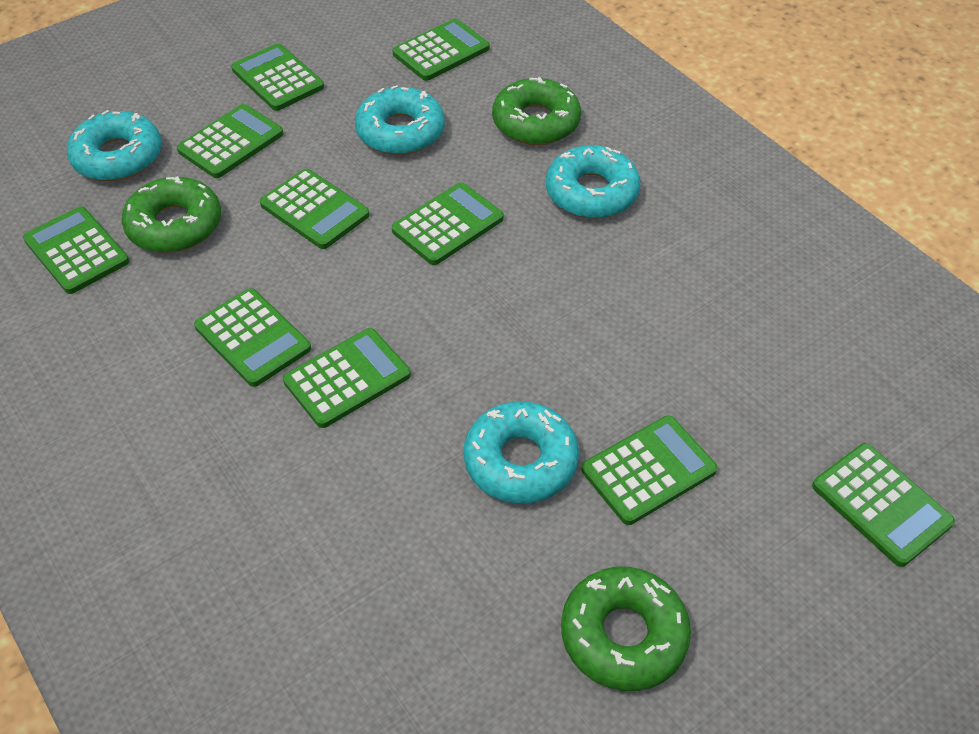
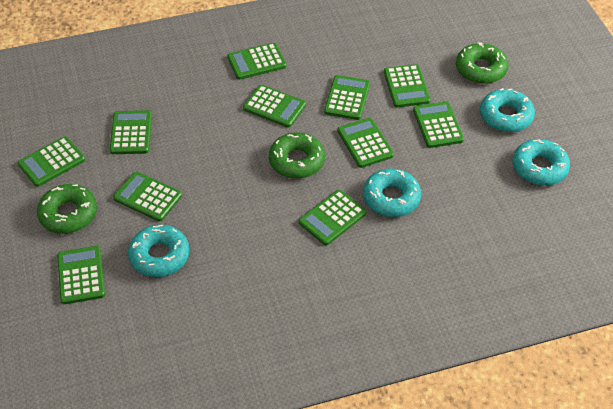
green calculator: [23,206,130,294] [177,104,284,178] [194,288,311,387] [231,43,324,111] [260,169,370,249] [283,328,411,428] [392,19,490,81] [392,183,504,265] [581,415,718,525] [812,443,955,567] = 10 -> [18,136,85,187] [57,246,105,304] [110,110,152,154] [113,172,182,222] [227,43,286,80] [243,85,306,128] [299,190,367,245] [324,75,370,120] [337,118,394,168] [384,64,431,107] [413,101,464,148] = 11

